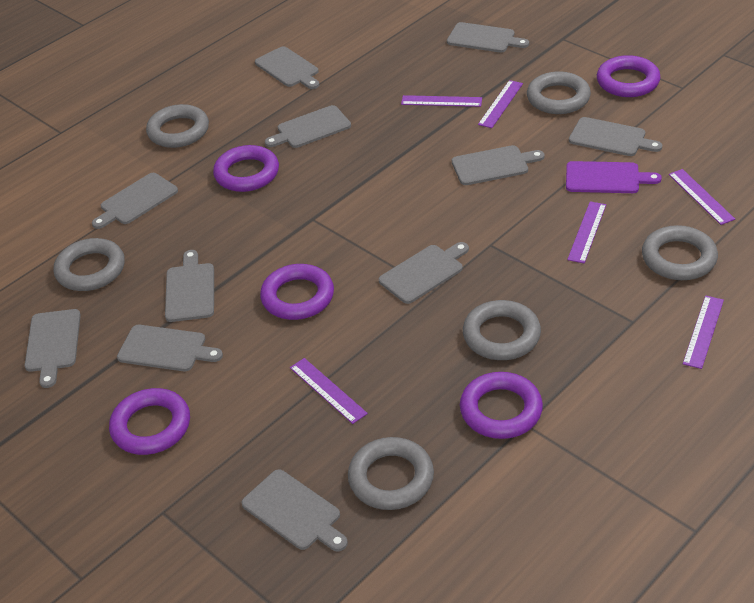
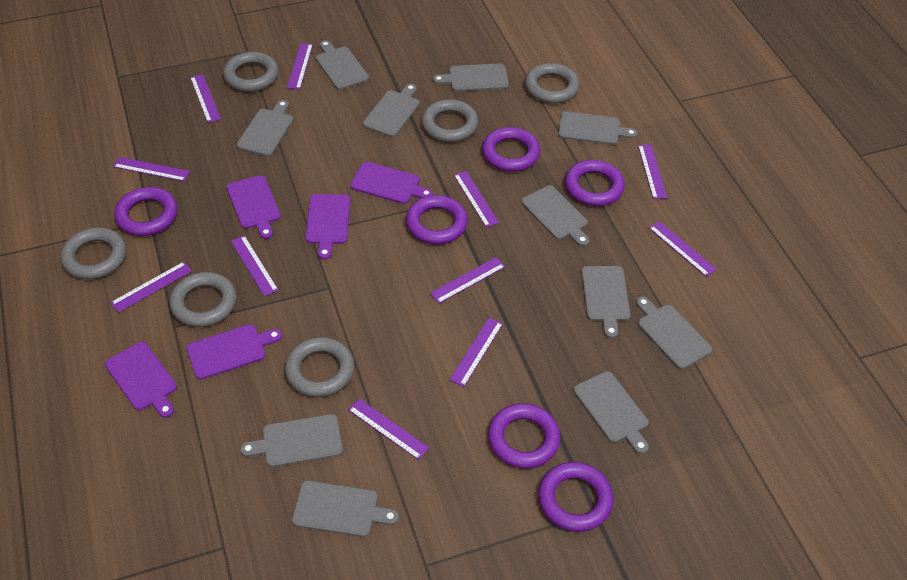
purple cutting board: [566,161,662,193] = 1 -> [105,342,177,418] [186,324,282,380] [227,175,281,239] [305,194,350,260] [350,162,433,204] = 5
purple ring: [109,388,190,455] [213,145,279,192] [260,264,334,320] [460,372,543,439] [597,55,661,97] = 5 -> [114,187,178,236] [406,195,468,244] [482,127,540,172] [488,403,561,468] [538,462,614,532] [565,160,625,206] = 6
purple ruler: [290,358,368,424] [401,95,482,107] [478,80,523,128] [567,201,606,263] [669,169,735,225] [683,296,724,369] = 6 -> [110,262,192,313] [113,157,190,181] [190,74,221,123] [231,235,278,296] [287,43,313,90] [348,398,429,460] [430,257,505,304] [450,318,503,387] [454,171,499,227] [638,145,667,199] [649,221,717,277] = 11

